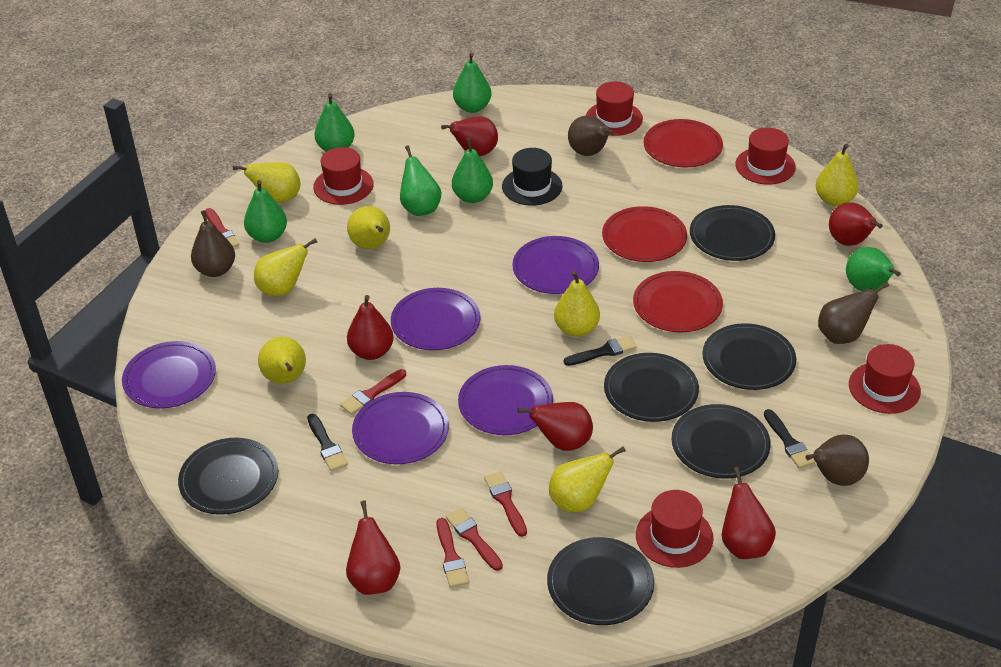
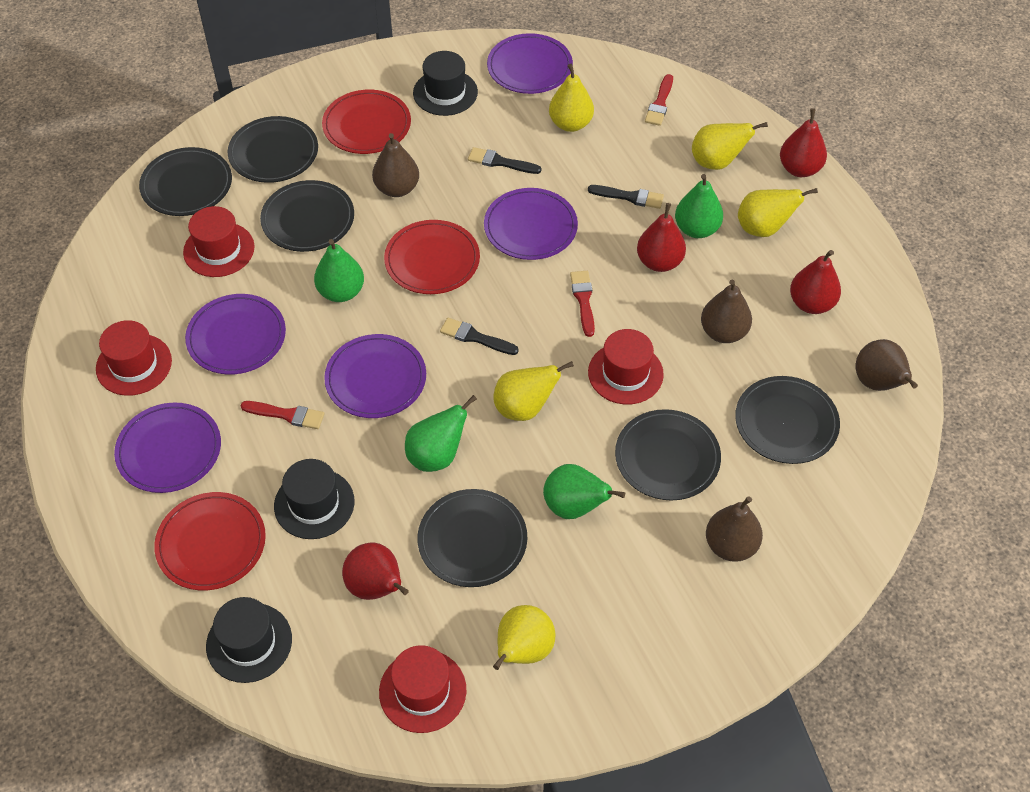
black hat: [502,148,562,206] = 1 -> [206,597,292,683] [274,459,355,539] [413,51,478,116] = 3
green pear: [244,180,287,243] [315,93,355,152] [400,145,441,216] [452,138,493,203] [453,53,492,113] [846,247,900,291] = 6 -> [314,239,364,302] [405,395,477,472] [543,464,625,519] [675,174,723,238] = 4
red brush: [205,208,239,248] [340,369,406,415] [437,518,469,588] [446,508,503,571] [484,471,527,537] = 5 -> [240,401,325,429] [570,271,595,337] [645,74,673,126] = 3
red hat: [313,147,374,205] [586,82,643,136] [636,490,713,568] [735,127,796,185] [849,344,921,414] = 5 -> [96,320,172,396] [183,206,254,277] [379,645,466,733] [588,329,664,404] = 4
red pear: [346,500,401,595] [347,295,394,360] [441,116,498,156] [517,402,593,451] [722,467,776,559] [829,202,883,246] = 6 -> [342,542,409,600] [637,203,686,272] [780,108,827,177] [790,250,841,314] = 4
yellow pear: [233,162,301,203] [254,238,317,296] [258,337,306,384] [347,206,390,249] [549,446,626,512] [554,271,600,337] [815,144,859,206] = 7 -> [493,361,574,421] [493,605,555,670] [549,64,594,132] [692,122,768,170] [738,188,818,237] = 5

